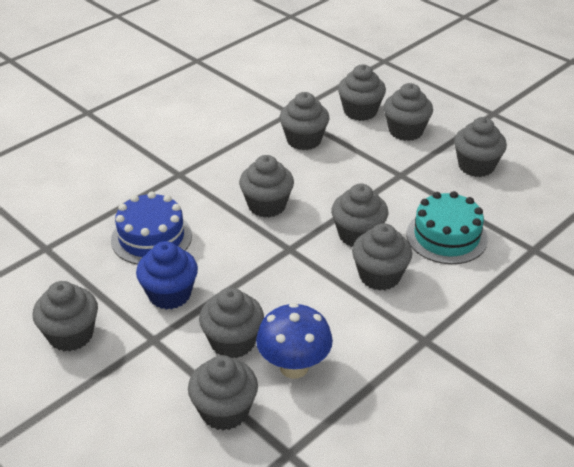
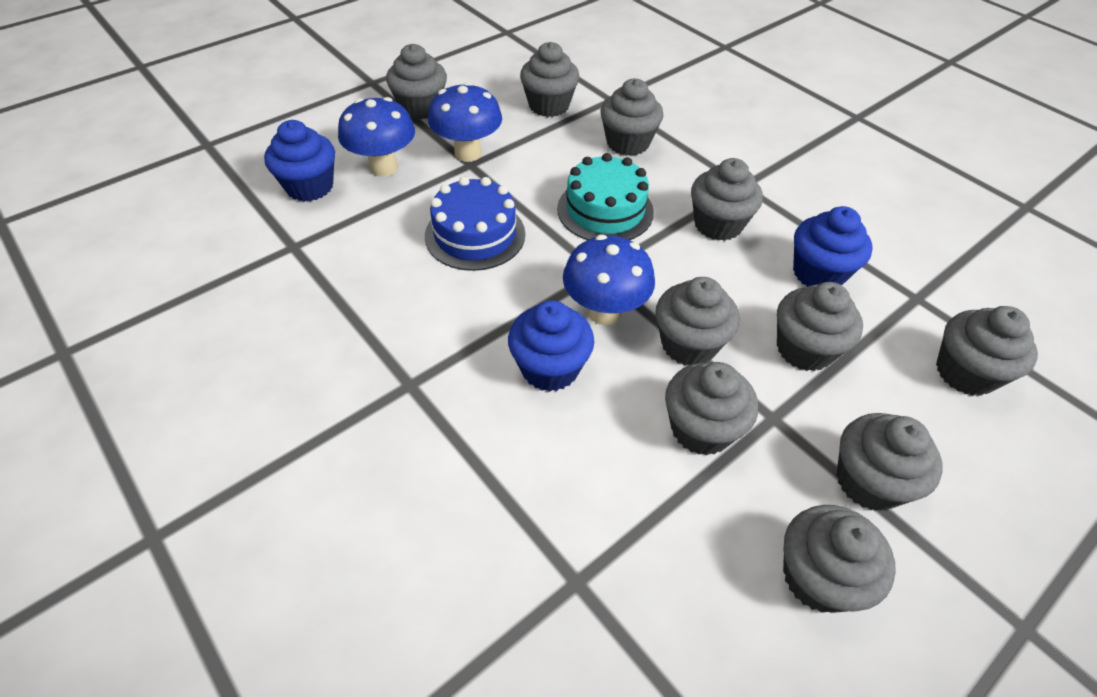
blue cupcake: [136,241,198,310] = 1 -> [264,120,335,202] [508,300,594,392] [793,206,873,287] = 3
blue mushroom: [256,303,333,379] = 1 -> [338,97,415,176] [428,82,502,162] [563,235,655,325] = 3

